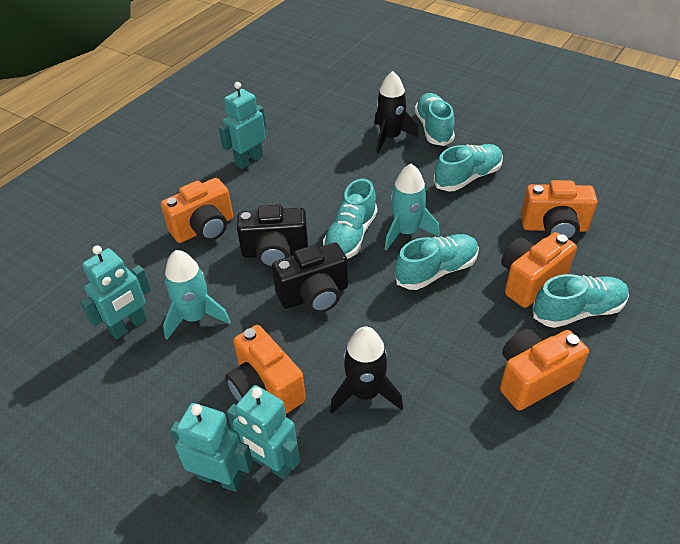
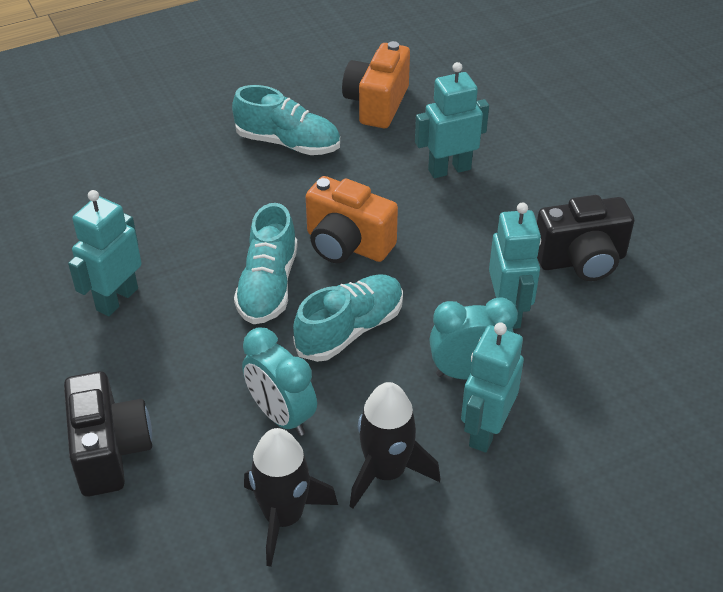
orange camera: [161,178,233,243] [225,325,306,414] [500,329,589,410] [501,232,577,308] [521,180,597,240] = 5 -> [306,176,398,263] [342,41,410,128] = 2
turquoise clock: none = 0 -> [242,327,317,436] [429,297,518,380] = 2
turquoise rocket: [163,250,231,340] [385,164,440,251] = 2 -> none = 0
turquoise shoe: [323,179,378,259] [395,234,479,290] [415,93,455,146] [433,144,503,191] [533,274,629,328] = 5 -> [232,85,340,155] [234,203,298,324] [293,274,403,362] = 3

